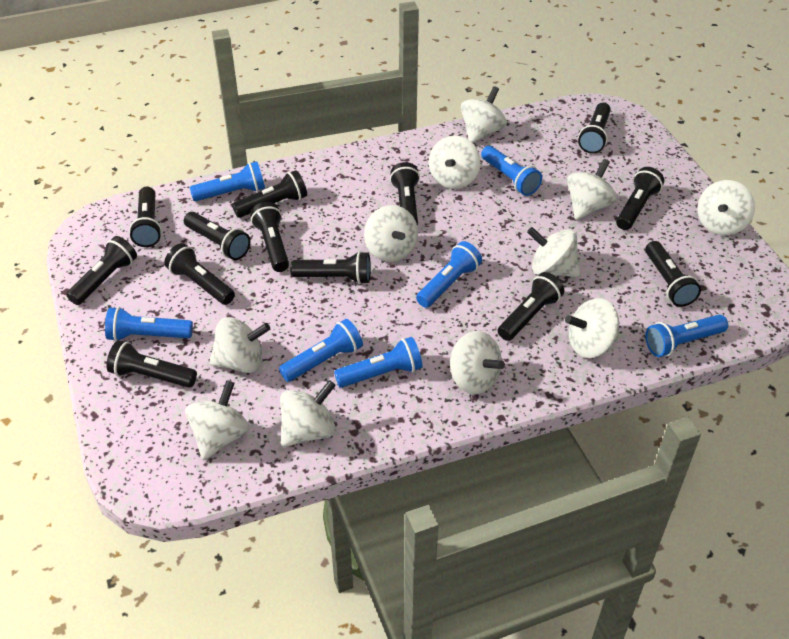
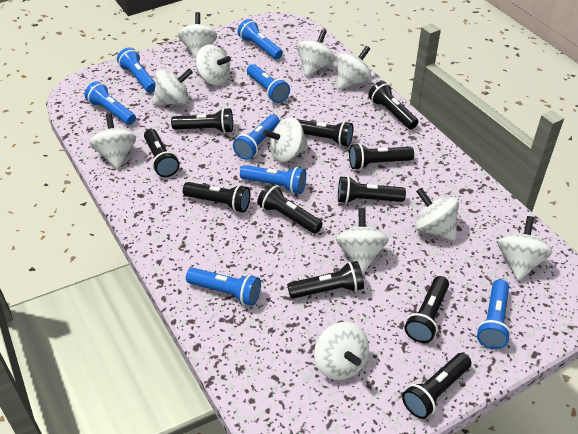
black flashlight: [66,236,137,305] [106,341,197,388] [129,186,162,247] [164,243,235,305] [184,212,250,260] [232,170,307,218] [250,202,289,272] [290,251,371,284] [390,162,420,225] [498,272,564,341] [578,103,611,154] [616,167,664,230] [645,241,701,307] = 13 -> [144,129,179,177] [171,108,233,133] [183,182,250,213] [257,183,323,234] [287,261,364,299] [297,119,353,147] [338,176,406,204] [349,143,414,170] [368,81,418,129] [402,353,471,419] [404,276,449,343] = 11
blue flashlight: [105,307,193,341] [189,162,265,201] [279,319,363,382] [334,337,423,388] [416,241,482,308] [481,146,542,196] [645,315,728,357] = 7 -> [85,81,136,125] [117,48,155,93] [186,268,261,306] [233,115,280,160] [238,19,283,60] [240,165,306,194] [247,64,290,103] [477,279,511,349] = 8

